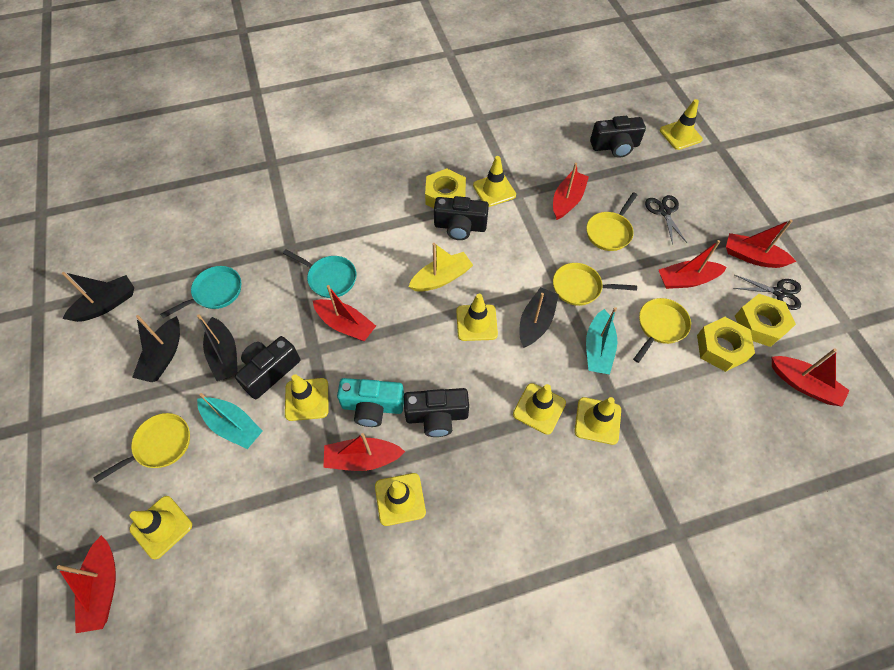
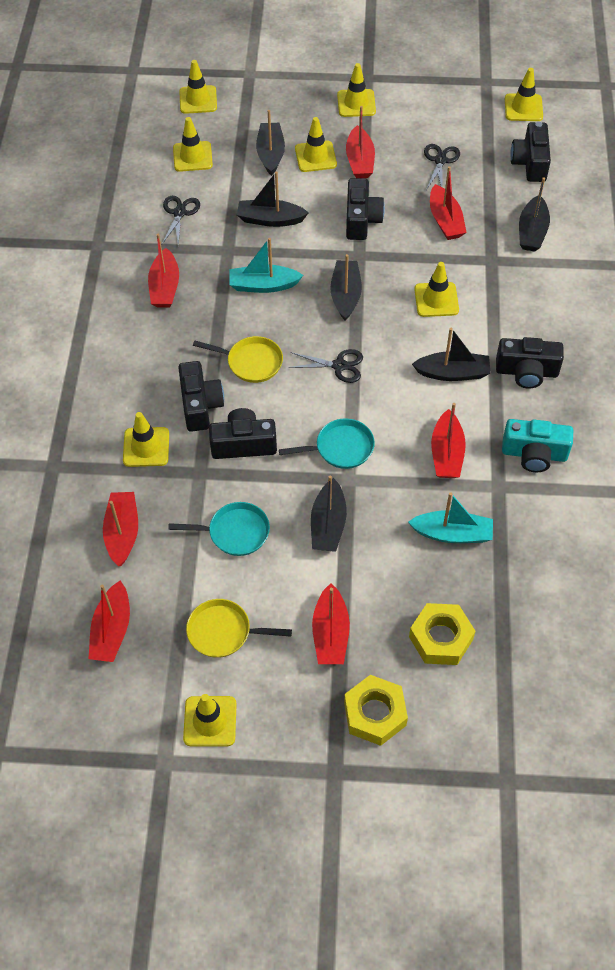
black boat: [62,272,134,322] [132,315,180,382] [197,314,238,381] [520,287,559,348] = 4 -> [237,171,308,227] [256,110,285,176] [311,476,347,552] [330,254,362,321] [412,328,490,381] [519,177,550,251] = 6
black camera: [235,336,300,399] [404,388,469,437] [434,196,489,240] [590,116,646,158] = 4 -> [178,361,224,432] [209,408,277,459] [346,178,385,240] [496,337,564,389] [510,122,551,182] = 5
black scissors: [645,195,687,245] [733,275,801,310] = 2 -> [162,196,200,245] [288,349,363,383] [424,144,460,190] = 3
yellow boat: [408,243,473,292] = 1 -> none = 0
yellow nut: [425,168,466,208] [697,317,755,372] [735,294,796,347] = 3 -> [344,675,408,746] [409,603,475,665] = 2
yellow pan: [93,413,190,483] [553,263,637,306] [586,192,637,251] [633,298,691,363] = 4 -> [186,599,292,658] [193,336,283,383] = 2

